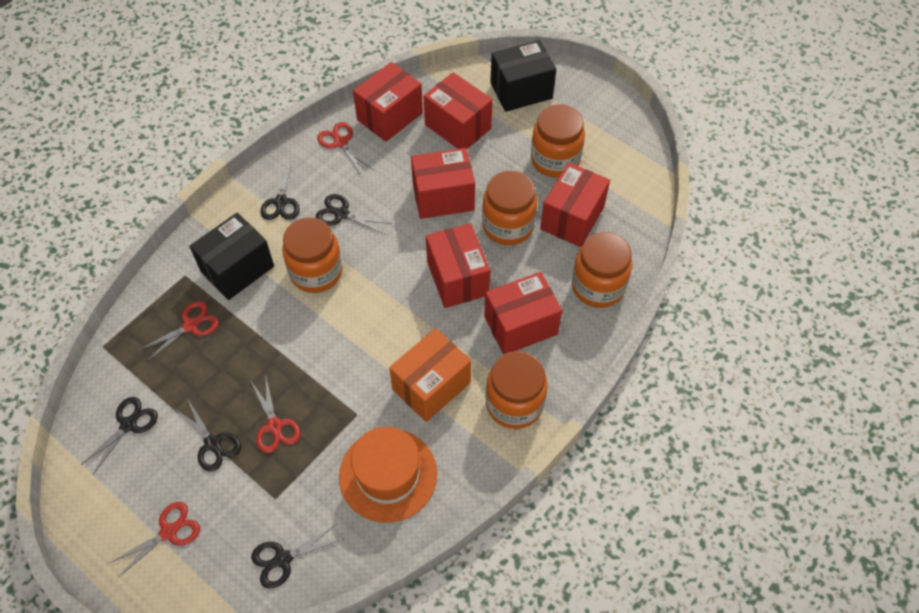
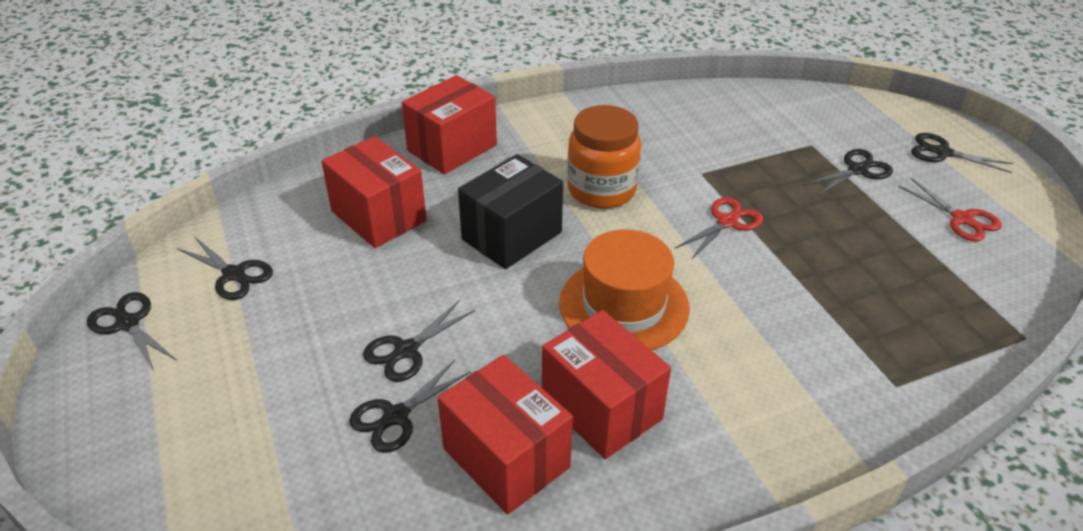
black box: [189,213,274,300] [490,40,556,112] = 2 -> [458,154,563,269] = 1
black scissors: [80,397,158,474] [174,398,241,472] [251,524,343,589] [261,163,299,220] [316,194,391,234] = 5 -> [87,292,177,371] [177,236,273,300] [349,360,471,453] [363,300,475,382] [804,149,893,196] [911,133,1013,173] = 6
orange box: [389,328,471,422] = 1 -> none = 0
orange jar: [282,217,343,293] [482,171,537,245] [486,351,548,429] [531,104,585,178] [572,232,632,308] = 5 -> [567,105,641,208] = 1
red box: [353,62,423,142] [411,148,475,219] [423,72,493,149] [426,223,490,308] [484,272,562,355] [540,163,610,247] = 6 -> [321,136,426,248] [402,75,497,174] [438,355,573,515] [542,310,671,459] = 4
red scissors: [110,502,200,577] [138,301,219,362] [250,374,300,453] [317,122,373,176] = 4 -> [675,197,763,260] [898,178,1002,242] = 2

